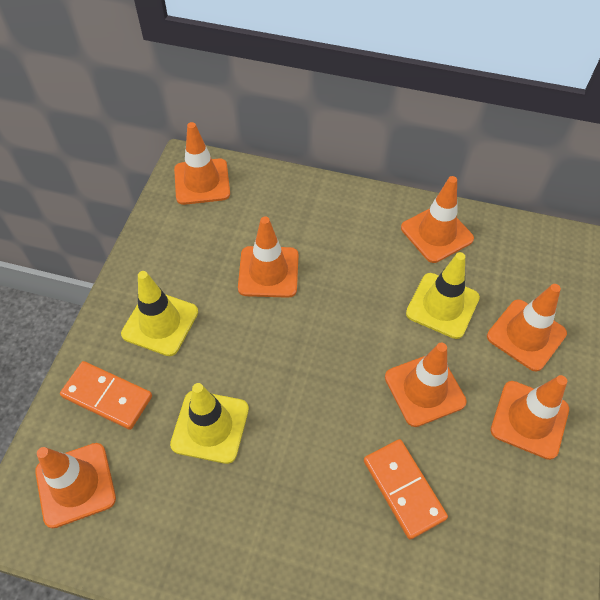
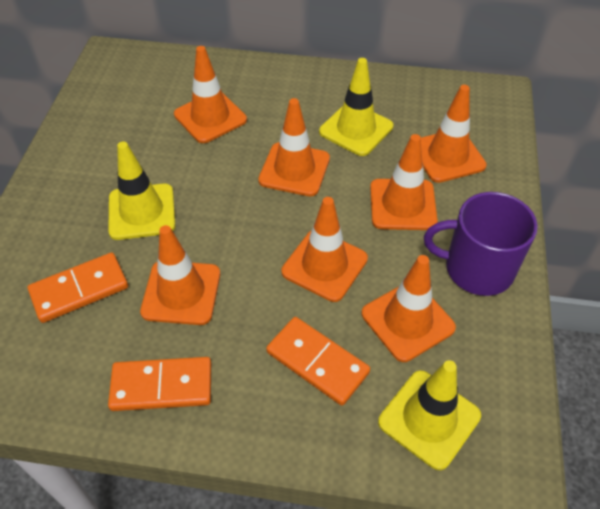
orange domino: [60,361,152,430] [364,439,448,540] = 2 -> [28,253,128,323] [108,357,211,411] [266,317,370,406] = 3
purple mug: none = 0 -> [424,192,538,296] = 1

